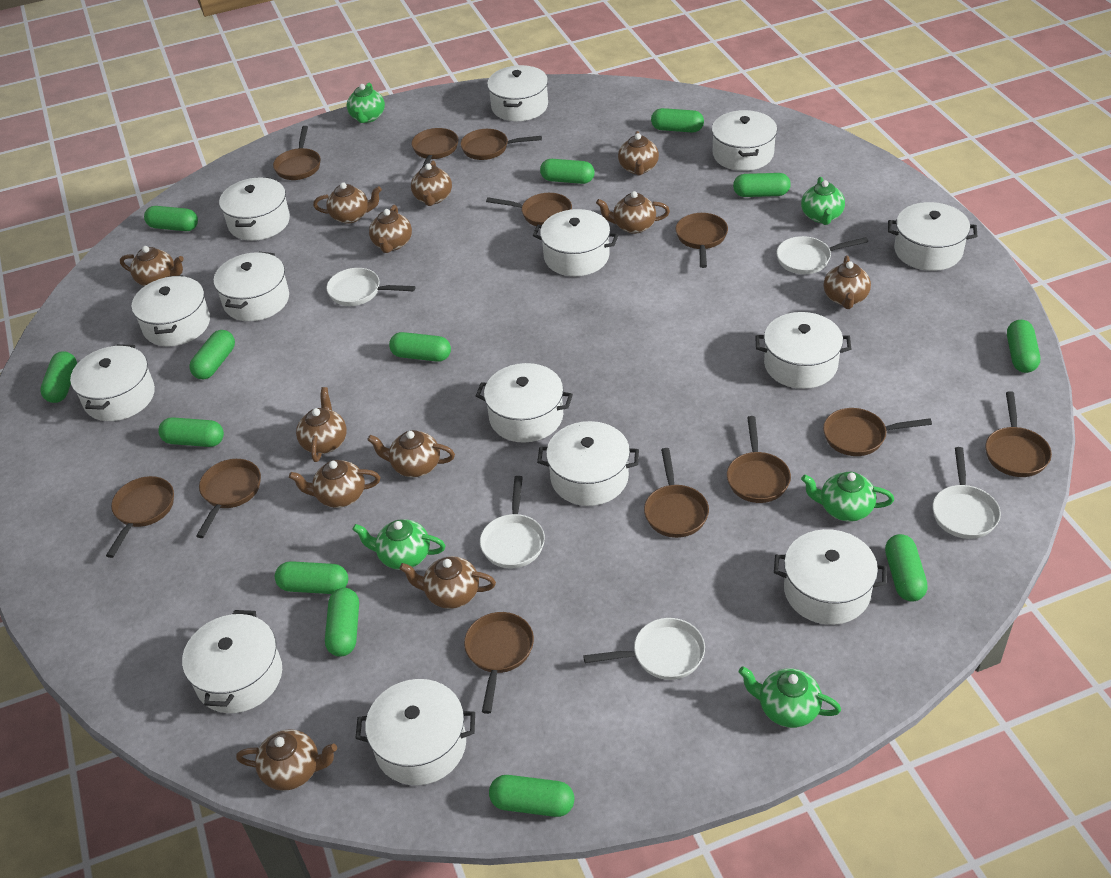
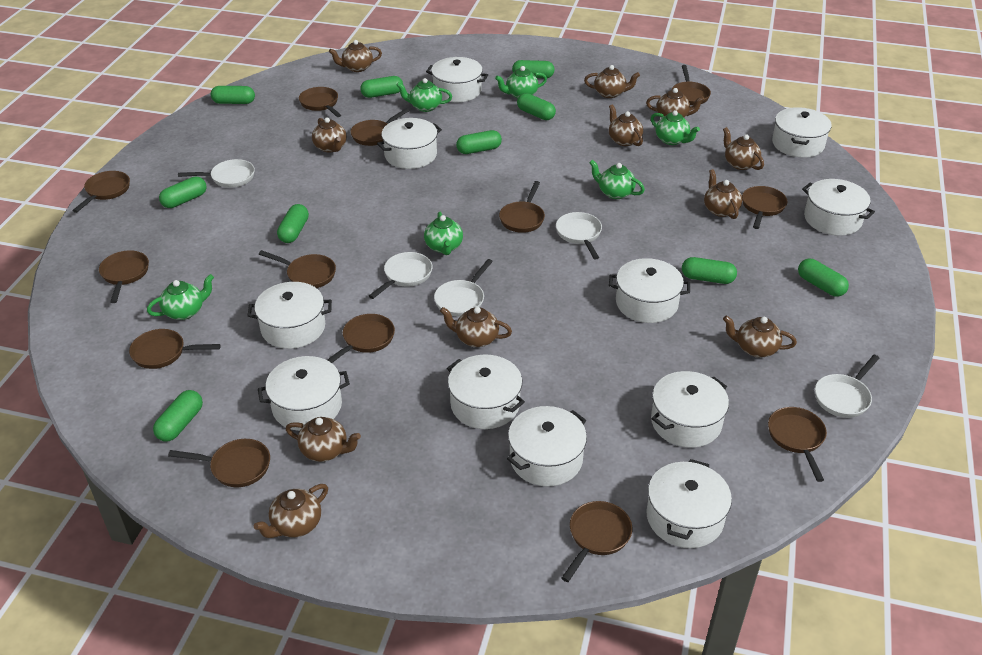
brown pan: [106,476,174,558] [196,459,261,538] [273,126,321,180] [411,128,459,167] [460,129,542,160] [464,612,534,714] [486,193,572,226] [644,448,709,538] [676,213,728,268] [727,416,791,503] [823,408,932,456] [985,391,1052,477] = 12 -> [73,171,130,213] [99,250,149,303] [129,329,221,369] [168,439,270,487] [259,250,336,288] [299,87,341,117] [327,314,395,363] [350,108,410,146] [499,181,545,233] [561,501,632,582] [672,65,711,105] [742,186,788,229] [768,407,827,482] = 13
brown teapot: [120,246,184,286] [236,729,337,791] [289,460,380,508] [296,387,347,462] [313,182,382,224] [367,430,455,477] [369,205,412,253] [399,556,496,609] [411,160,452,206] [596,191,670,234] [618,131,659,175] [824,255,871,309] = 12 -> [254,484,328,538] [286,417,361,462] [312,117,347,153] [329,40,382,72] [440,307,512,347] [584,65,640,98] [609,104,643,146] [646,88,705,118] [704,169,742,219] [723,127,764,170] [723,316,797,357] = 11
green capsule: [40,351,77,403] [144,206,198,231] [158,418,224,447] [189,330,235,379] [275,561,348,594] [325,588,359,657] [389,332,451,362] [489,775,574,817] [540,159,595,184] [651,108,704,132] [733,173,791,197] [885,534,928,601] [1007,320,1040,373] = 13 -> [153,390,203,441] [159,177,207,208] [211,86,255,104] [277,204,309,243] [360,76,403,98] [456,130,502,154] [512,60,555,78] [517,93,556,120] [682,257,737,284] [798,259,849,297] = 10
green teapot: [347,83,385,123] [352,519,446,570] [738,666,841,728] [801,177,845,225] [801,472,894,522] = 5 -> [147,274,214,320] [396,78,452,112] [424,212,463,255] [495,66,547,99] [589,159,645,199] [651,110,700,145] = 6
white pot: [70,344,155,421] [132,275,210,346] [182,610,282,713] [214,252,289,321] [219,177,290,241] [355,679,475,785] [476,363,573,443] [487,65,548,121] [533,209,618,276] [537,421,639,506] [712,110,777,171] [755,312,851,389] [774,529,887,625] [888,202,977,271] = 14 -> [248,282,332,349] [258,356,350,431] [377,118,442,169] [426,57,488,102] [447,355,525,429] [507,406,587,486] [609,258,690,323] [646,459,732,548] [651,371,729,448] [772,107,832,157] [802,179,875,236] = 11

